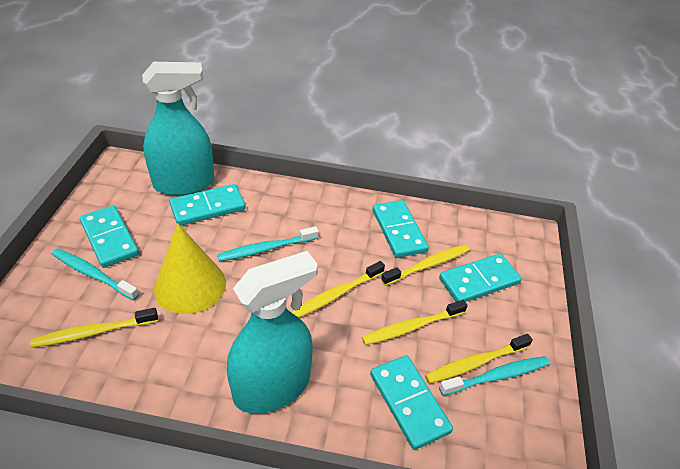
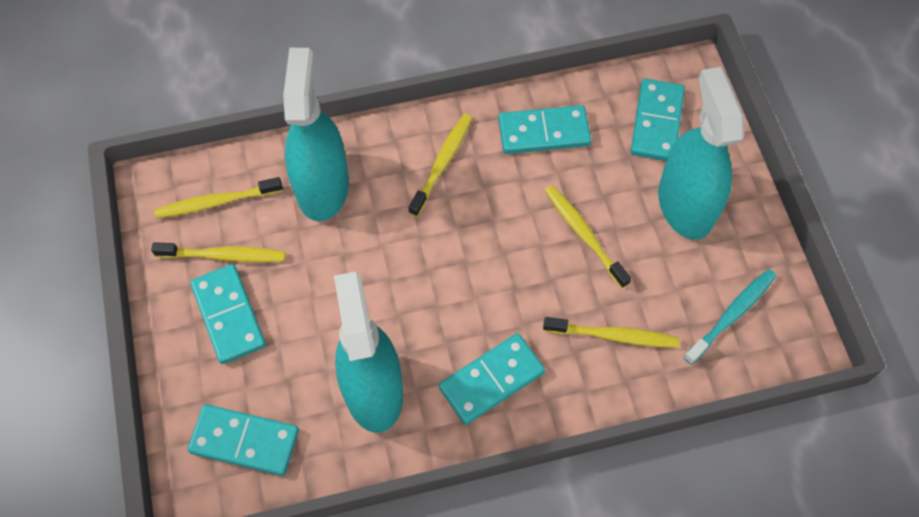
turquoise spray bottle: [142,62,214,196] [227,251,318,414] = 2 -> [283,48,349,221] [334,272,403,433] [658,67,744,240] = 3
turquoise toothbrush: [52,248,139,301] [217,226,319,262] [439,356,549,396] = 3 -> [683,269,776,365] = 1
yellow cone: [154,224,226,314] = 1 -> none = 0

